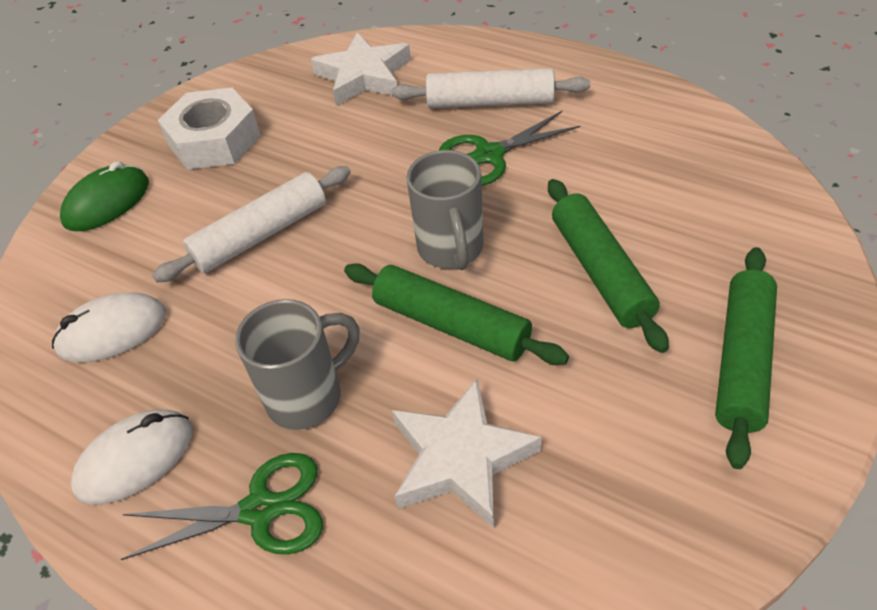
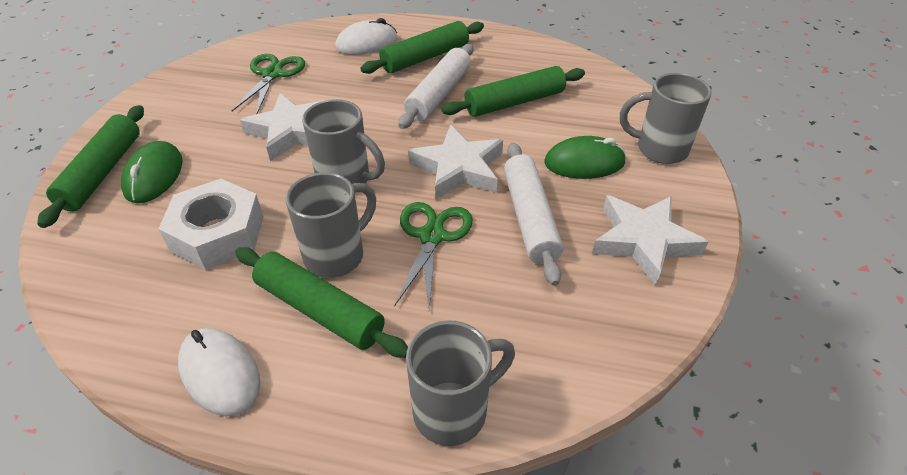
green mouse: [60,161,149,231] = 1 -> [121,141,183,203] [544,136,626,179] = 2
green rolling pin: [344,263,569,365] [548,179,669,353] [715,247,777,469] = 3 -> [37,105,144,228] [235,247,408,358] [360,21,484,74] [441,66,585,117] = 4
grey mug: [235,299,360,430] [406,150,483,270] = 2 -> [286,172,376,278] [302,99,385,184] [406,321,515,446] [620,73,712,164] = 4
white star: [311,32,411,106] [392,379,542,528] = 2 -> [240,93,326,161] [408,125,503,200] [592,195,708,286] = 3

